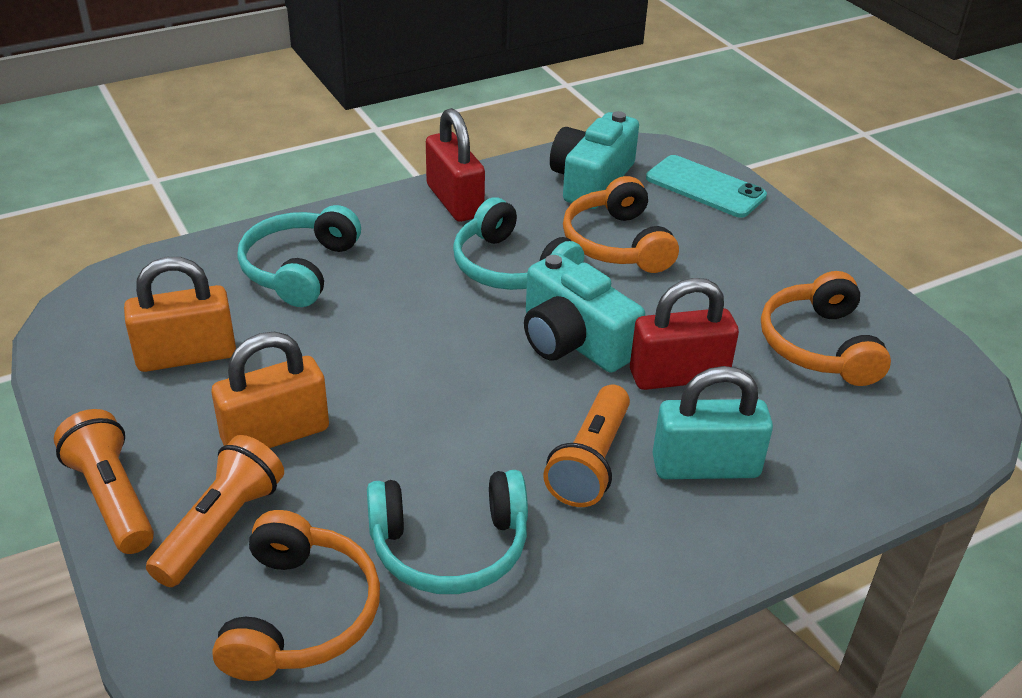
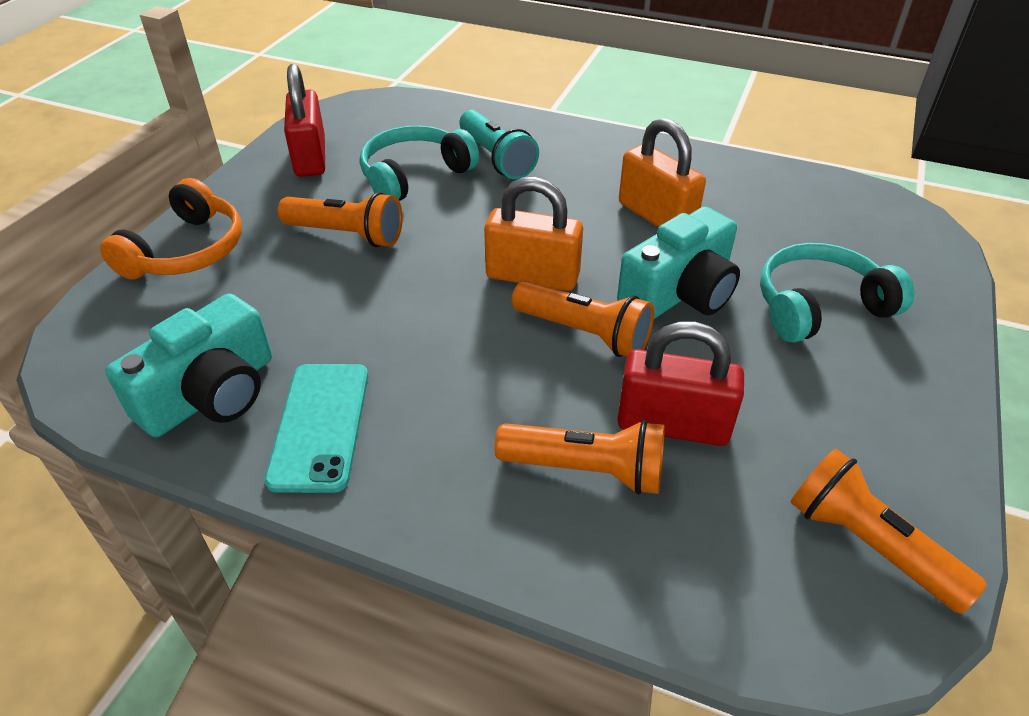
orange flashlight: [54,409,154,554] [146,435,284,587] [543,385,630,507] = 3 -> [278,192,403,247] [495,420,665,495] [512,281,654,357] [791,449,987,614] = 4
orange headphones: [212,510,380,681] [563,176,679,273] [761,271,891,386] = 3 -> [100,178,242,280] = 1
turquoise flashlight: none = 0 -> [460,110,539,179] = 1
turquoise headphones: [237,205,361,307] [367,470,528,594] [453,198,584,290] = 3 -> [359,126,479,201] [760,243,914,343] = 2
turquoise padlock: [652,366,773,479] = 1 -> none = 0

